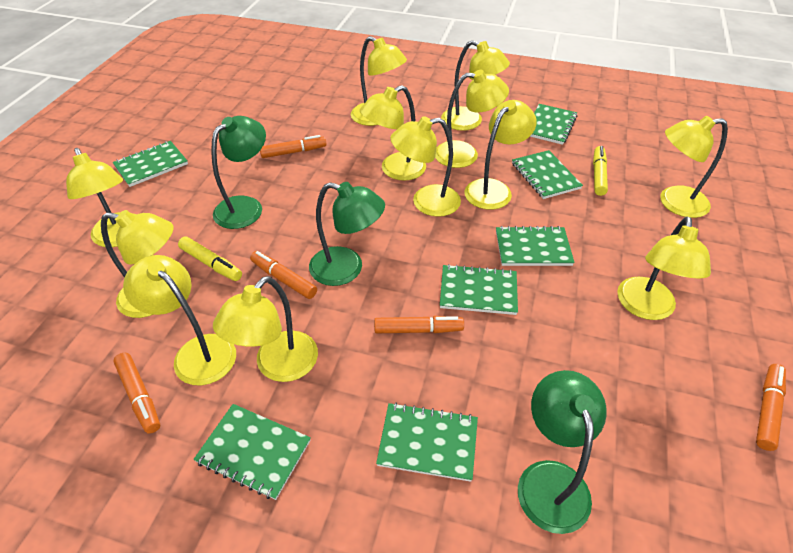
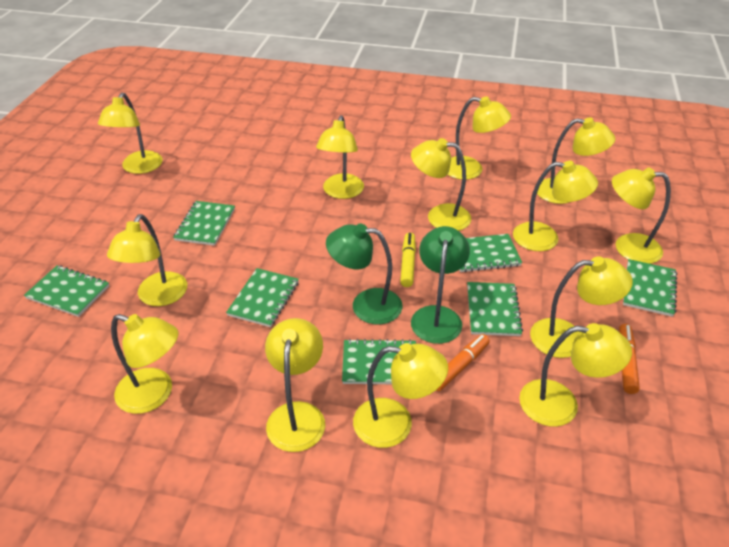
green lamp: [211,116,266,229] [309,182,385,286] [518,370,607,534] = 3 -> [326,224,402,324] [411,226,470,344] = 2
orange marker: [113,353,160,434] [250,251,317,299] [260,135,326,158] [374,316,464,333] [756,364,786,451] = 5 -> [436,334,490,391] [619,324,640,394] = 2
yellow lamp: [66,148,136,247] [101,210,174,318] [123,255,236,386] [213,276,318,382] [351,36,407,126] [360,85,426,181] [390,116,461,217] [435,70,509,168] [441,40,510,131] [465,100,537,210] [617,216,711,320] [660,116,728,218] = 12 -> [98,93,162,174] [107,214,187,306] [111,314,179,414] [265,318,325,452] [316,115,364,199] [353,343,448,448] [411,138,471,231] [448,96,511,180] [513,161,598,251] [519,323,632,427] [530,256,633,358] [537,118,616,204] [612,167,671,264] = 13
yellow marker: [178,236,242,281] [593,146,608,196] = 2 -> [400,232,416,287] = 1

